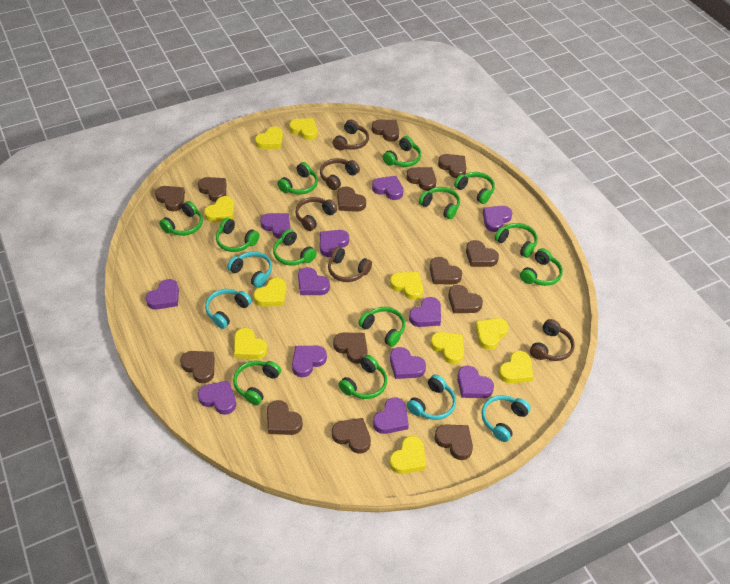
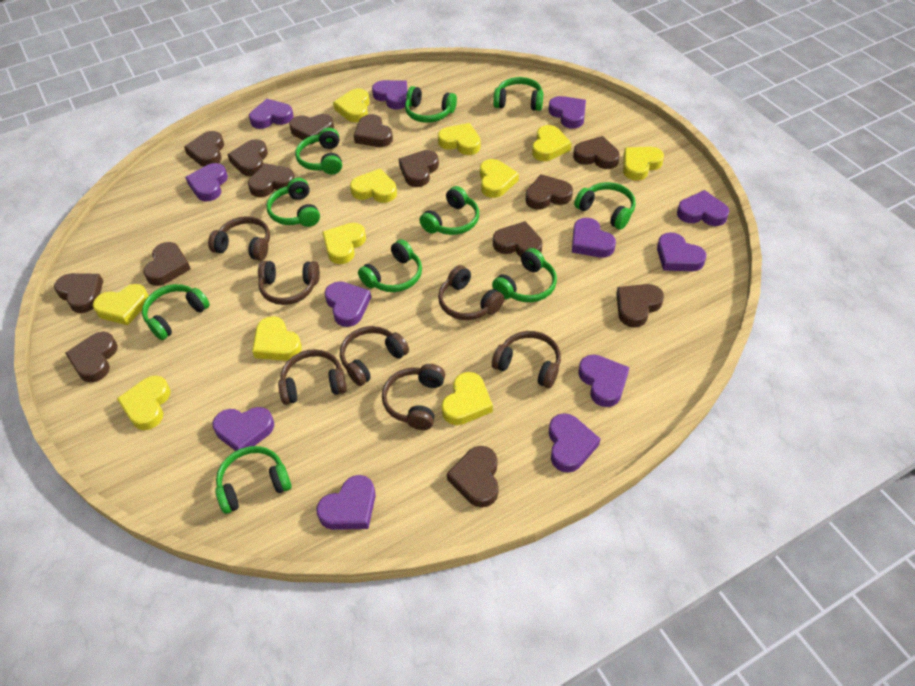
brown headphones: [295,197,337,231] [320,158,360,190] [328,247,372,282] [333,119,369,150] [530,319,575,361] = 5 -> [208,216,270,261] [258,261,320,305] [278,349,347,405] [340,326,409,386] [382,364,445,430] [438,265,504,320] [492,331,561,388] = 7
green headphones: [159,201,203,236] [216,218,259,252] [233,361,281,405] [273,229,317,266] [277,162,318,194] [338,355,387,399] [358,307,405,347] [383,136,421,167] [419,187,460,219] [454,172,495,204] [494,223,538,258] [520,248,563,286] = 12 -> [142,284,210,340] [215,446,291,514] [266,178,320,227] [295,128,342,174] [358,239,422,292] [405,86,457,123] [419,186,479,235] [492,248,557,302] [493,77,543,111] [574,182,636,230] = 10
turquoise headphones: [205,289,252,329] [227,251,272,288] [407,374,456,420] [481,395,531,442] = 4 -> none = 0
yellow heart: [204,196,234,222] [234,328,267,359] [253,278,287,307] [255,127,283,149] [289,118,317,140] [389,436,426,474] [390,272,423,300] [430,332,464,364] [475,318,509,350] [499,351,533,384] = 10 -> [93,284,149,325] [117,376,170,430] [252,316,302,361] [322,223,366,264] [333,89,370,122] [350,168,397,203] [438,123,481,155] [442,372,493,425] [480,159,519,198] [532,125,571,161] [623,147,664,181] = 11

